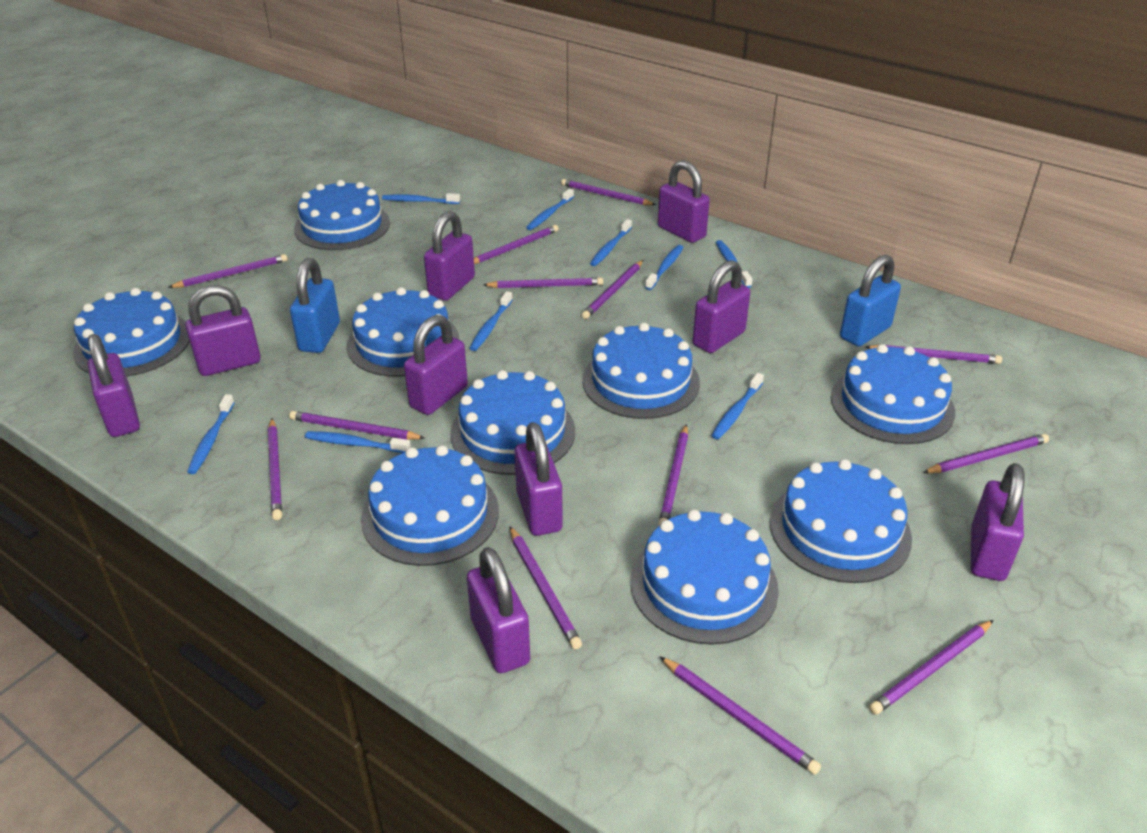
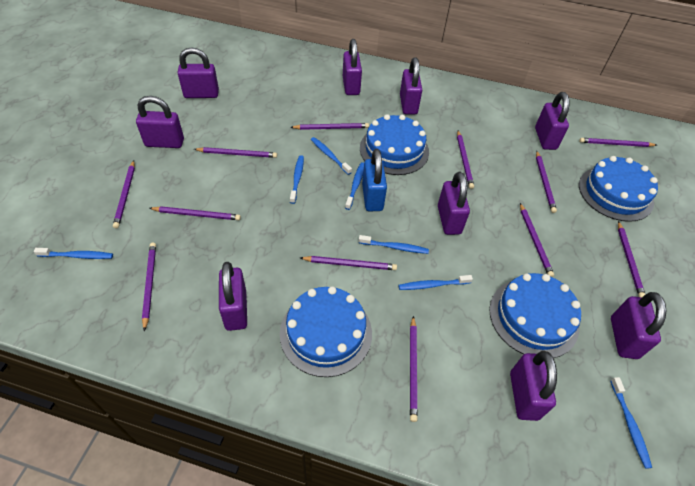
blue cake: [73,288,190,377] [294,180,390,250] [347,287,459,377] [361,445,499,566] [450,370,575,475] [582,323,700,419] [630,510,779,645] [770,459,912,583] [831,344,955,444] = 9 -> [280,286,372,377] [360,114,429,175] [489,273,581,358] [579,156,658,222] = 4
blue padlock: [290,258,340,353] [840,255,901,346] = 2 -> [362,149,387,211] = 1
blue toothbrush: [187,394,235,474] [305,431,411,453] [382,193,460,204] [469,291,513,351] [526,189,574,230] [590,219,632,266] [645,245,684,290] [711,373,764,439] [716,240,753,288] = 9 -> [34,248,113,259] [290,155,304,204] [311,137,352,175] [345,162,364,210] [358,235,429,254] [398,275,473,290] [610,377,652,469] = 7
purple pencil: [168,254,288,288] [268,418,282,520] [289,411,425,440] [474,225,558,264] [484,277,603,288] [510,527,582,650] [561,179,656,205] [581,260,643,319] [658,424,688,525] [660,656,821,775] [865,345,1002,364] [869,620,993,715] [923,434,1049,473] = 13 -> [113,160,135,229] [142,243,156,331] [149,206,241,220] [194,147,277,158] [290,123,369,130] [301,256,397,270] [410,316,418,422] [457,131,474,189] [520,203,554,277] [536,151,557,213] [579,138,657,147] [618,221,645,297] = 12

